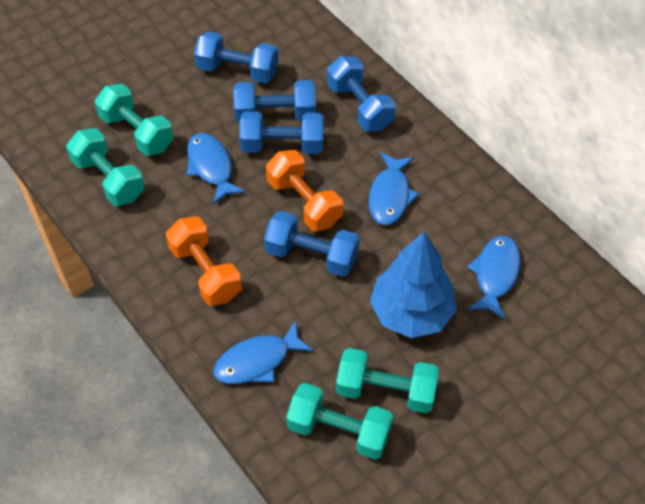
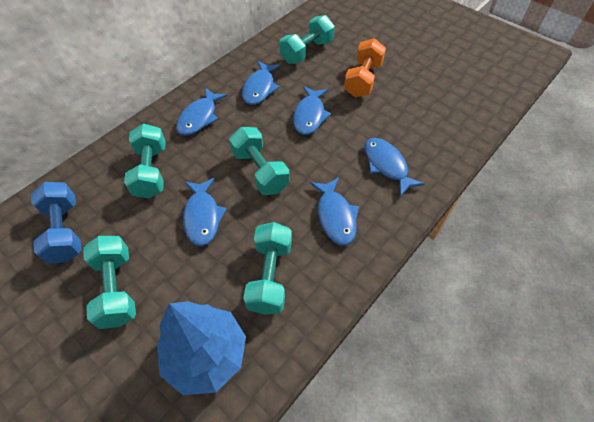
blue dumbbell: [194,31,278,83] [233,80,316,123] [239,111,324,154] [264,211,360,277] [327,56,396,132] = 5 -> [31,182,82,264] = 1
blue fish: [186,133,246,205] [213,320,313,384] [368,152,419,225] [467,236,521,319] = 4 -> [176,87,228,136] [183,178,227,246] [242,61,280,105] [293,86,331,135] [310,177,359,245] [364,138,425,197] = 6
orange dumbbell: [166,217,242,306] [266,150,343,232] = 2 -> [344,38,386,97] = 1
turquoise dumbbell: [66,128,145,206] [95,84,174,156] [286,383,393,459] [336,348,439,413] = 4 -> [83,236,136,329] [124,124,166,199] [229,127,289,195] [243,222,292,315] [279,15,335,64] = 5

